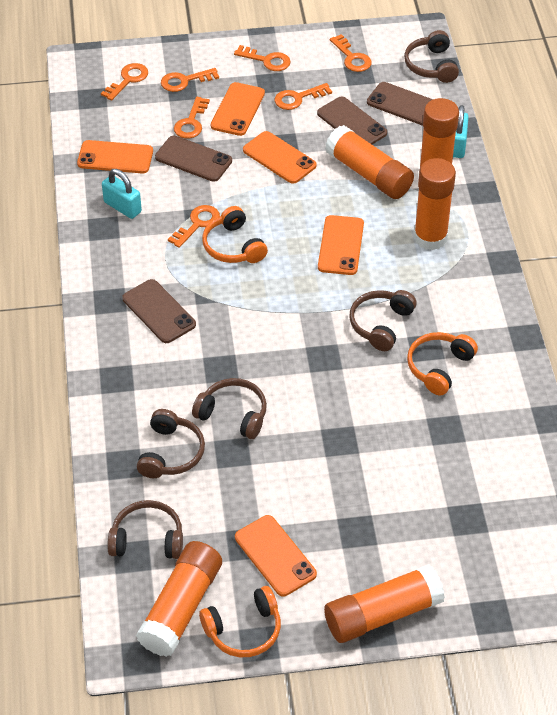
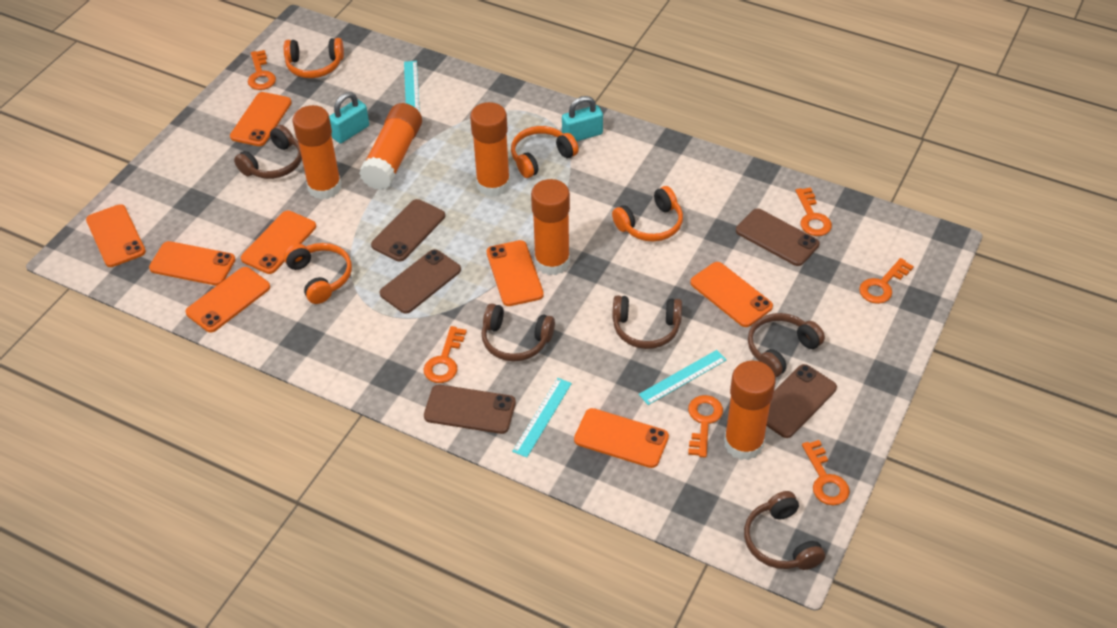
brown phone: [122,279,196,343] [155,136,232,182] [317,97,387,144] [367,82,433,126] = 4 -> [371,199,445,262] [380,249,461,314] [424,385,516,434] [736,209,820,266] [766,364,837,438] = 5
orange headphones: [199,586,281,657] [202,206,268,263] [407,332,478,395] = 3 -> [284,38,344,78] [284,243,352,304] [511,126,579,178] [612,186,683,242] = 4
orange key: [101,63,148,101] [161,68,219,92] [168,205,220,248] [174,97,210,139] [234,45,291,71] [275,83,332,110] [330,34,372,72] = 7 -> [248,50,276,90] [424,326,467,383] [688,395,723,458] [795,188,832,236] [802,440,850,505] [859,258,914,304] = 6
orange phone: [77,140,153,173] [211,82,265,136] [235,515,317,596] [243,131,317,184] [318,215,364,275] = 5 -> [86,204,146,267] [149,241,236,286] [186,267,270,332] [230,92,292,146] [241,211,316,274] [486,240,544,306] [574,408,669,468] [690,262,773,327] = 8
turquoise ruler: none = 0 -> [404,61,420,112] [512,378,572,458] [639,350,726,405] = 3

